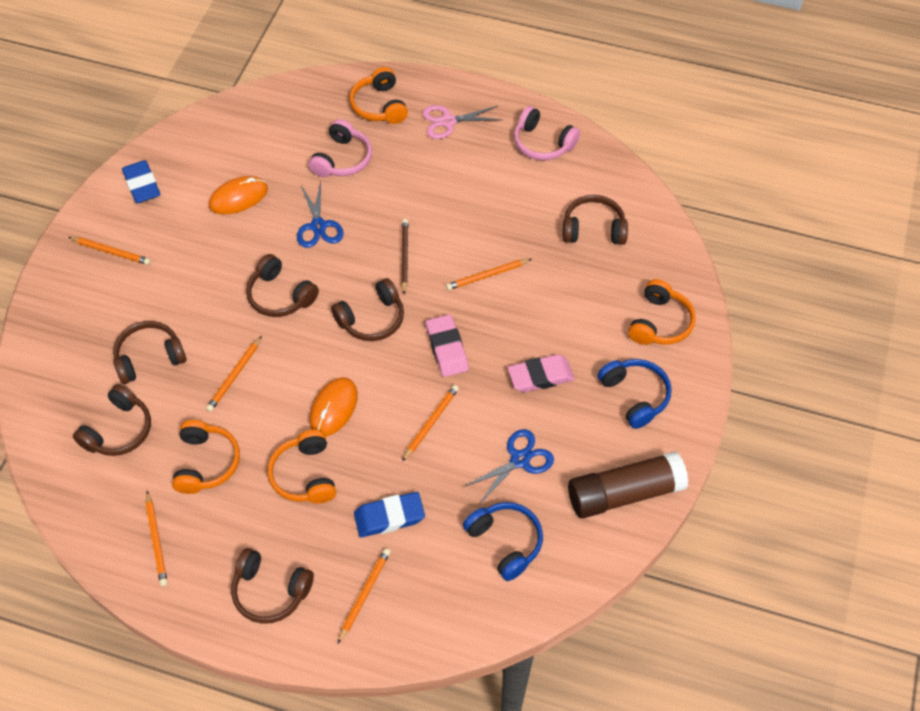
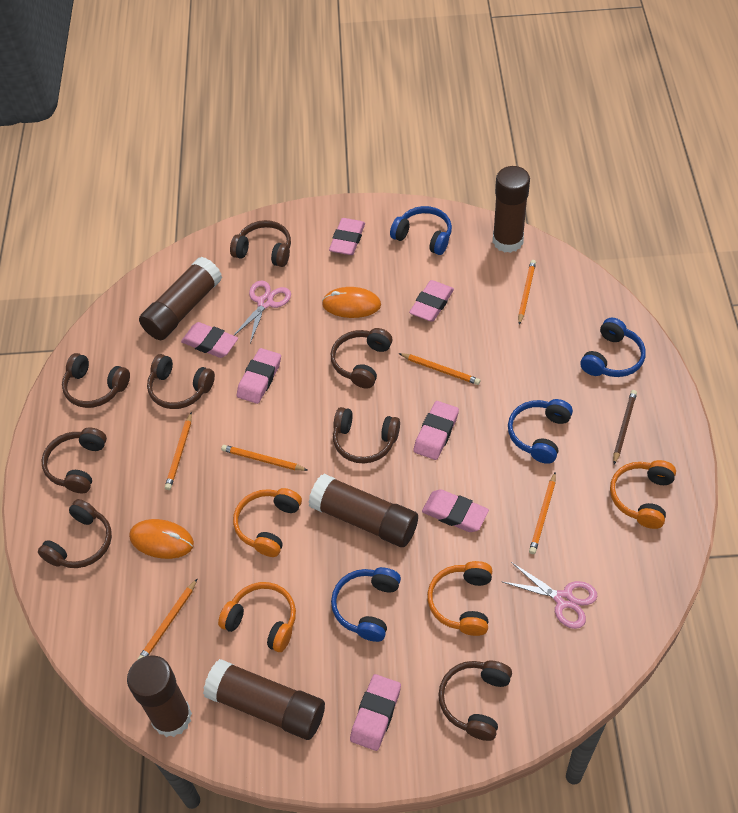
blue eraser: [122,160,160,203] [354,492,425,537] = 2 -> none = 0
blue headphones: [463,502,543,581] [598,359,672,429] = 2 -> [331,567,401,642] [390,206,452,255] [508,399,573,464] [580,318,646,377] = 4
blue scissors: [297,181,344,248] [463,429,554,504] = 2 -> none = 0
brown glue stick: [568,451,688,518] = 1 -> [127,655,192,737] [139,257,222,340] [203,659,325,740] [309,474,418,547] [493,166,530,253] = 5
brown headphones: [73,384,151,456] [113,321,187,384] [231,548,314,624] [246,254,319,317] [331,278,404,341] [563,195,628,245] = 6 -> [38,499,112,568] [41,427,107,493] [62,353,130,408] [147,354,215,409] [230,220,291,267] [331,328,392,389] [333,407,400,463] [438,661,512,741] = 8
pink eraser: [426,315,469,377] [508,354,574,392] = 2 -> [181,322,238,358] [237,348,281,404] [329,218,365,255] [350,674,401,751] [409,280,454,322] [413,401,459,460] [422,489,489,532] = 7
pink headphones: [308,119,372,177] [514,106,580,160] = 2 -> none = 0
pink scissors: [422,105,502,139] = 1 -> [233,281,291,343] [501,562,598,629] = 2

